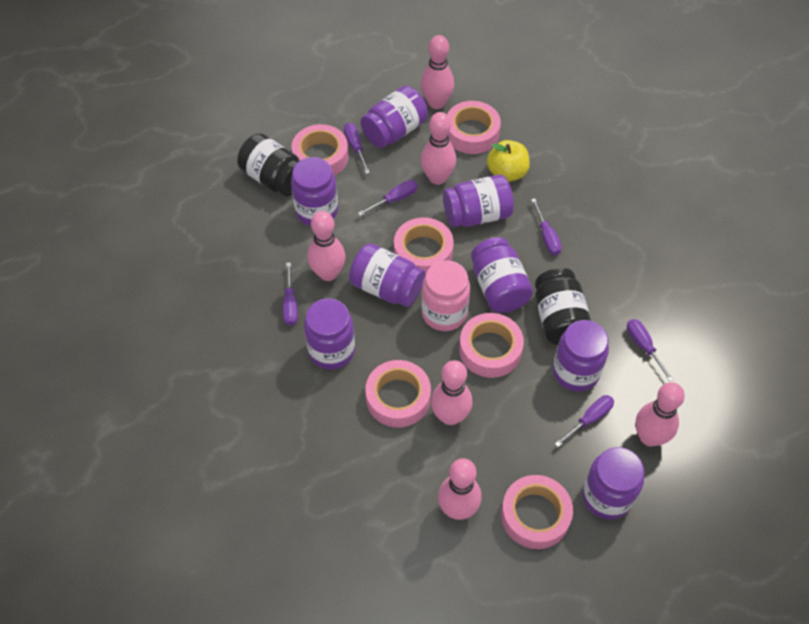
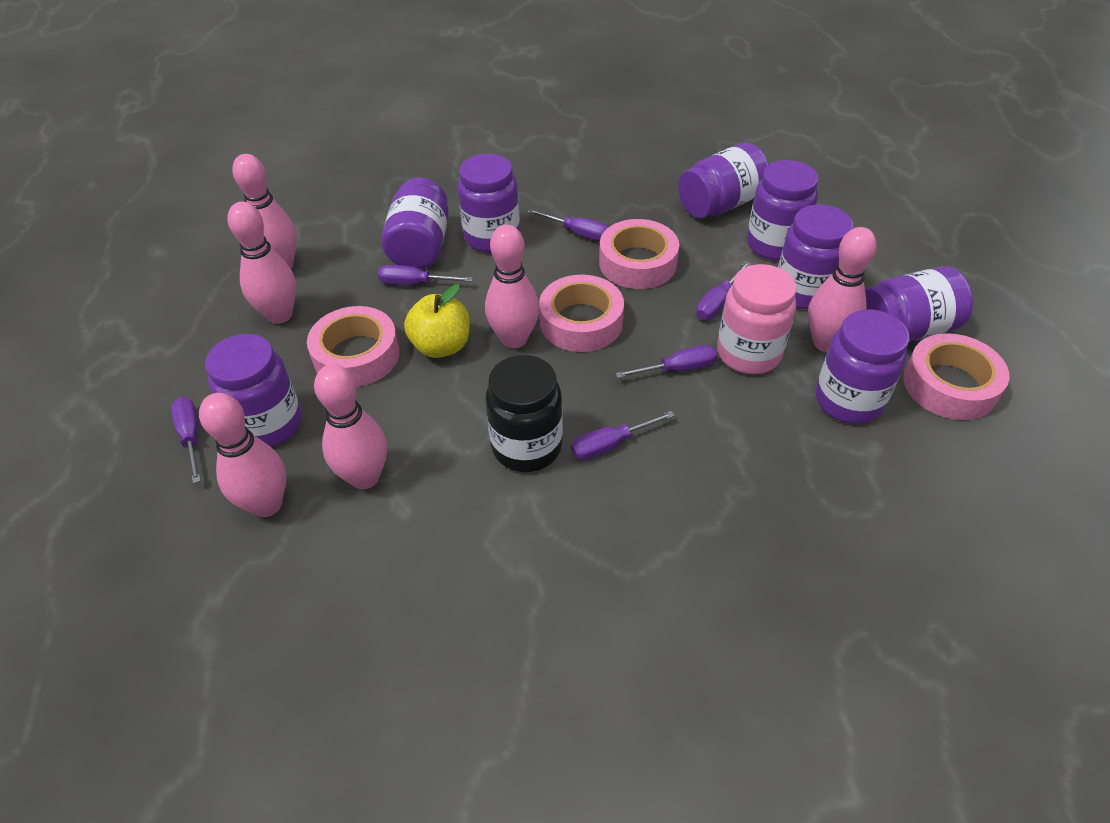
black jar: [237,133,300,197] [535,268,591,345] = 2 -> [485,355,563,472] = 1
pink tape: [291,124,349,176] [365,360,431,428] [394,217,454,276] [447,101,501,154] [459,313,524,378] [501,475,573,549] = 6 -> [307,306,400,387] [539,275,624,352] [599,219,679,289] [903,333,1009,420] = 4

